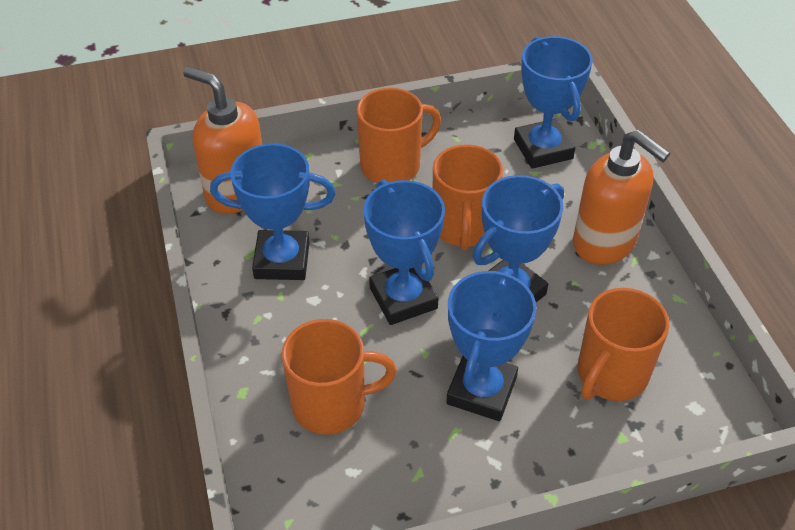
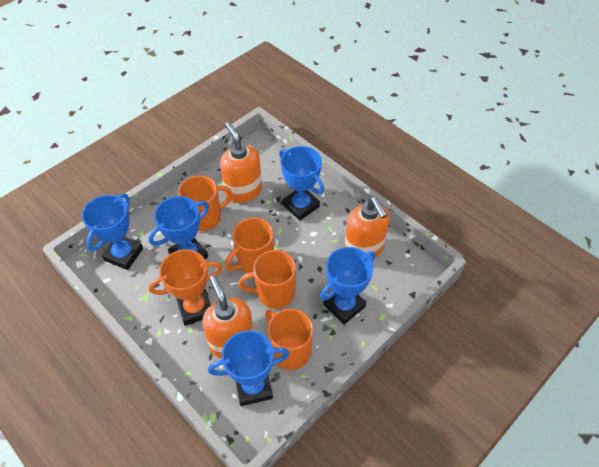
orange soap dispenser: [183,66,262,214] [573,130,670,265] = 2 -> [202,275,254,358] [220,122,262,203] [344,197,390,258] = 3
orange trophy: none = 0 -> [148,249,223,326] = 1

